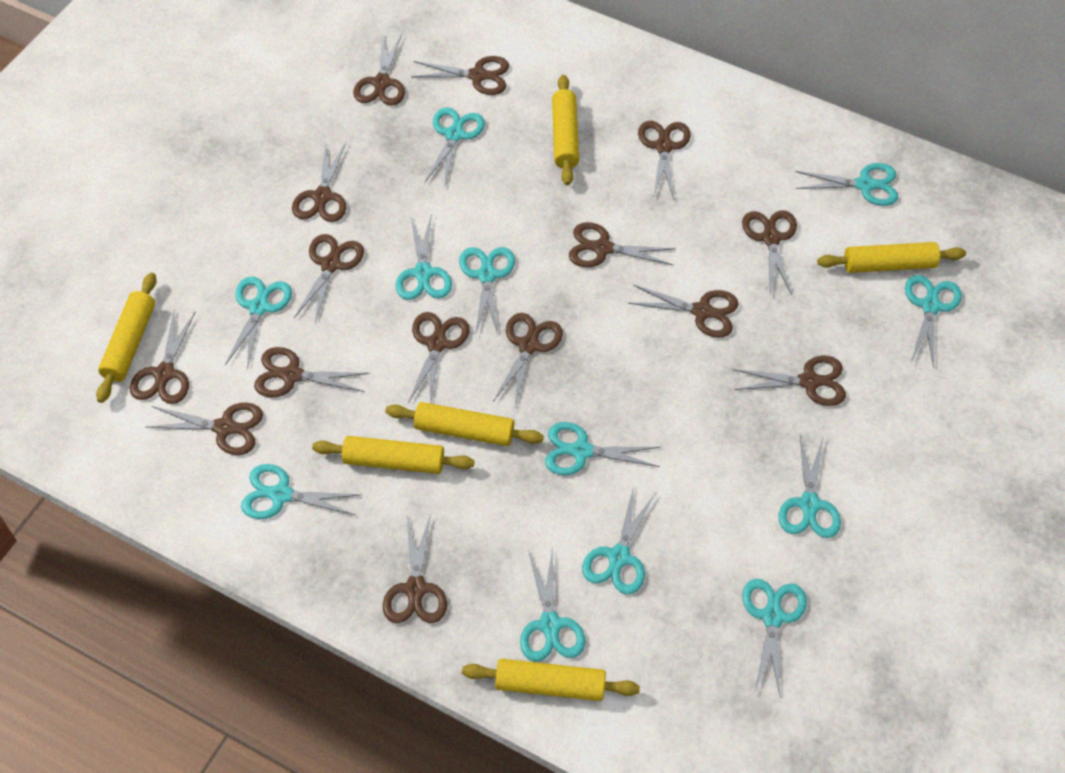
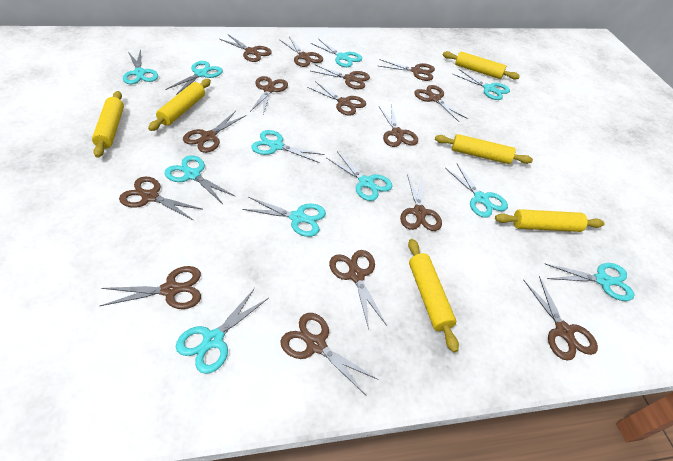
turquoise scissors: [225,276,292,369] [241,464,361,519] [396,213,452,300] [425,107,485,185] [459,247,515,334] [520,547,585,662] [545,422,660,475] [582,486,657,594] [742,579,807,695] [779,435,841,538] [795,163,898,206] [905,275,962,368] = 12 -> [123,49,158,84] [165,155,236,204] [166,61,223,95] [176,288,269,374] [242,197,326,237] [251,130,325,163] [311,39,362,67] [327,151,393,201] [445,163,508,218] [453,69,510,100] [544,263,635,301] = 11

